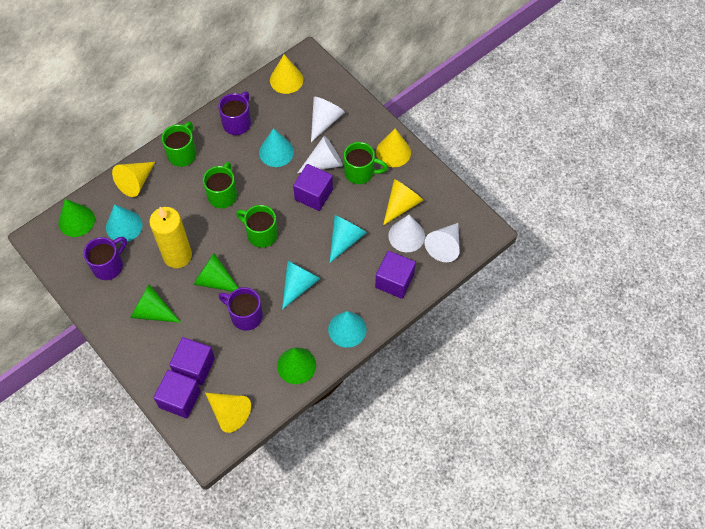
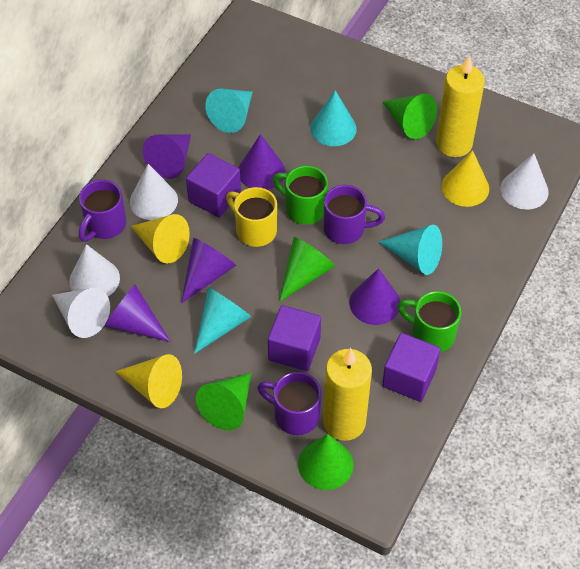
green mug: [161,122,196,167] [203,162,237,208] [236,205,278,248] [344,142,388,184] = 4 -> [273,166,328,225] [398,291,461,352] = 2
purple cone: none = 0 -> [104,284,171,342] [143,134,191,179] [181,238,236,303] [239,134,285,190] [350,268,400,325] = 5
purple cube: [154,370,201,418] [169,337,215,385] [293,164,333,211] [375,251,416,299] = 4 -> [186,153,241,218] [268,305,321,371] [382,333,441,402] = 3
turquoise cone: [106,204,143,242] [259,128,294,167] [282,261,321,310] [328,311,367,348] [329,215,367,263] = 5 -> [194,287,251,354] [205,89,253,133] [310,90,357,146] [378,225,442,275] = 4
yellow candle: [149,207,192,268] = 1 -> [323,348,372,441] [436,55,485,157] = 2
yellow cone: [112,162,155,197] [205,393,251,433] [270,54,303,94] [376,129,411,167] [383,179,424,225] = 5 -> [115,354,182,408] [130,214,190,263] [441,150,489,207] = 3
yellow mug: none = 0 -> [226,187,277,247] = 1

